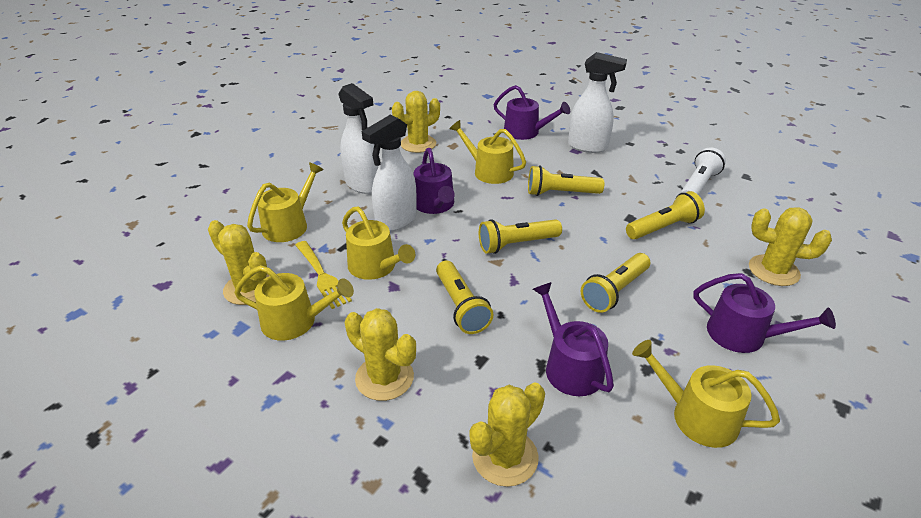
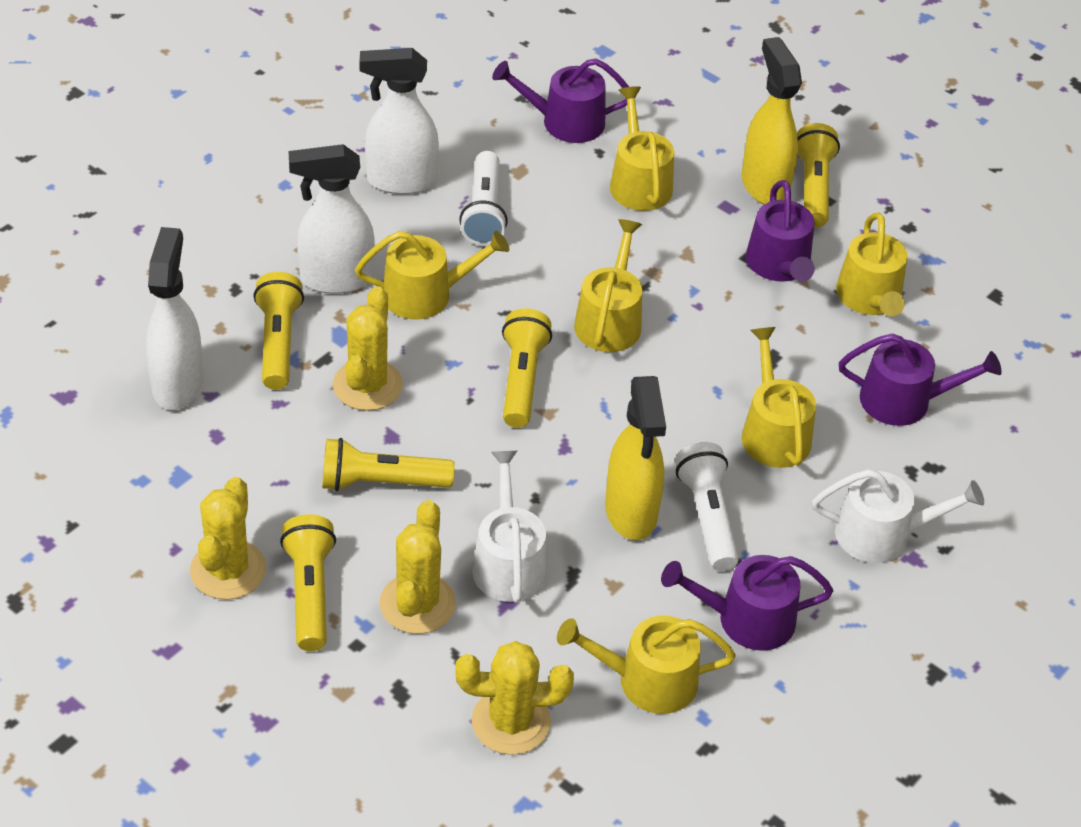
white flashlight: [681,147,726,195] = 1 -> [459,151,508,246] [675,442,739,571] = 2
white watering can: none = 0 -> [472,451,547,603] [812,469,984,563] = 2
yellow cactus: [208,220,269,305] [345,308,416,401] [392,91,440,153] [470,382,545,487] [749,208,832,286] = 5 -> [190,477,266,600] [333,286,403,411] [380,500,456,634] [455,641,574,755] = 4
yellow fork: [295,241,352,309] = 1 -> none = 0
yellow spray bottle: none = 0 -> [605,376,666,540] [742,37,802,204] = 2
yellow watering can: [234,265,354,341] [247,162,324,242] [342,206,415,280] [449,120,526,184] [632,340,780,448] = 5 -> [355,231,509,319] [557,615,736,714] [574,219,642,352] [610,86,674,211] [741,327,816,468] [836,213,908,316] = 6

